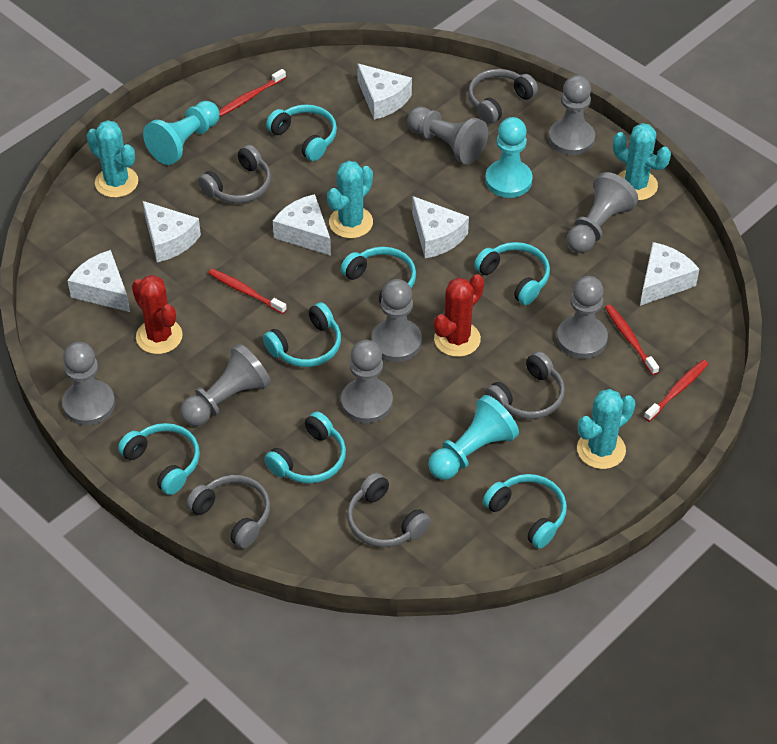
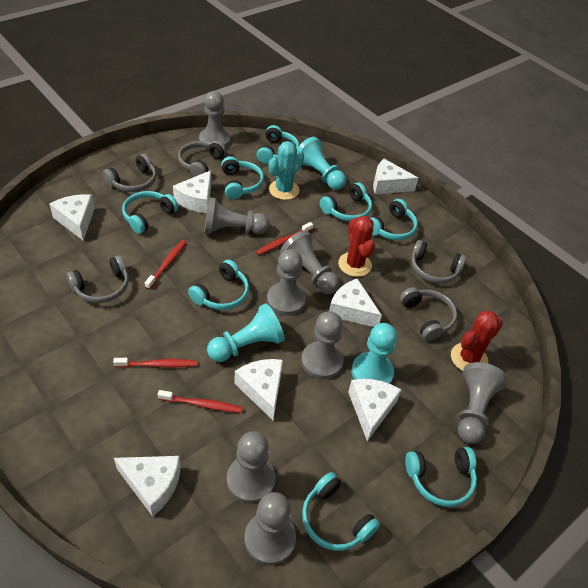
turquoise cactus: [87,120,138,198] [327,160,373,238] [577,389,635,469] [613,123,671,201] = 4 -> [269,141,304,200] = 1
turquoise headphones: [118,423,200,495] [263,302,341,367] [264,411,346,483] [266,104,337,161] [341,247,416,303] [474,242,550,305] [483,474,567,548] = 7 -> [122,191,178,234] [188,260,249,310] [221,156,264,199] [257,125,299,164] [302,472,380,551] [320,182,372,221] [370,199,418,240] [405,447,477,507] = 8
white cheese: [67,250,130,312] [143,201,201,263] [273,194,331,256] [357,63,412,120] [412,196,469,258] [640,242,699,306] = 6 -> [49,194,95,241] [114,456,181,517] [173,170,211,213] [235,359,283,420] [329,279,382,327] [348,379,401,441] [373,159,418,194] = 7

